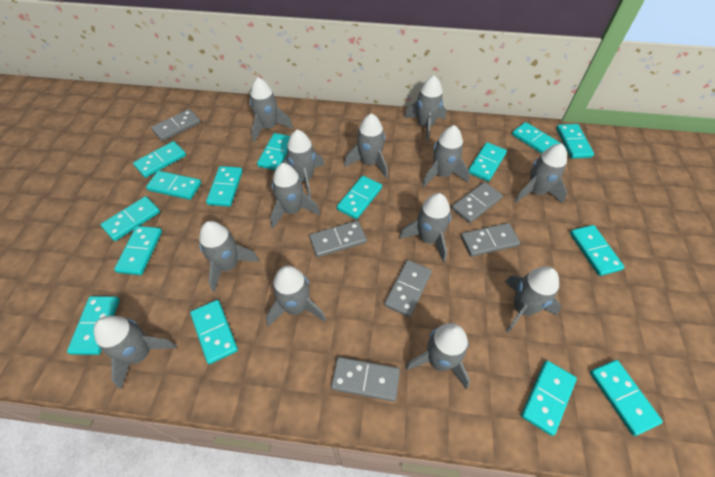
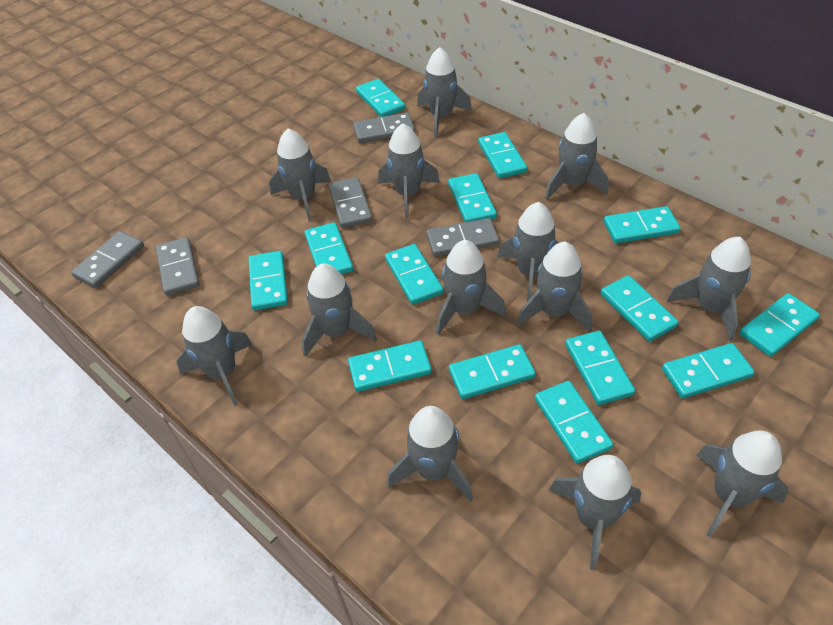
grey domino: [151,109,201,141] [309,221,367,257] [331,357,400,401] [384,260,432,317] [452,182,503,223] [461,223,520,257] = 6 -> [71,231,144,288] [156,237,200,296] [329,177,372,228] [353,112,415,143] [426,218,499,257] = 5
turquoise domino: [67,296,120,355] [100,196,160,241] [114,226,162,275] [133,141,186,178] [146,171,201,200] [190,300,238,364] [206,166,243,207] [257,133,290,170] [337,176,382,219] [468,142,507,181] [512,122,561,154] [521,361,577,436] [556,124,594,159] [570,225,624,276] [590,360,663,436] = 15 -> [248,251,288,310] [305,222,353,274] [348,340,432,392] [356,79,405,117] [385,244,443,305] [448,173,497,222] [449,344,536,399] [478,132,527,178] [535,381,613,464] [565,331,635,405] [601,275,679,342] [604,206,680,243] [662,343,755,399] [739,293,820,357] = 14

